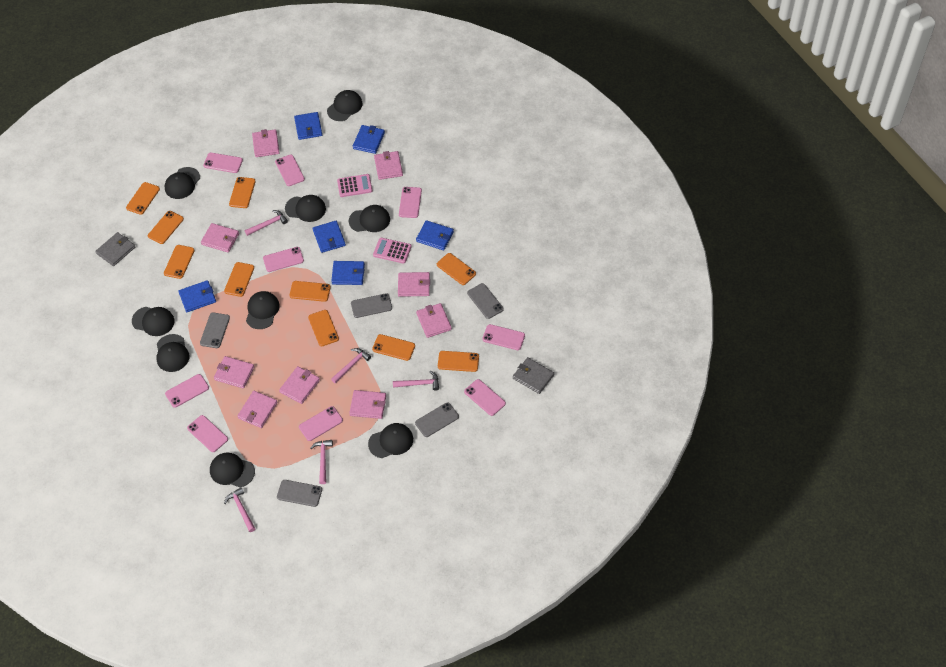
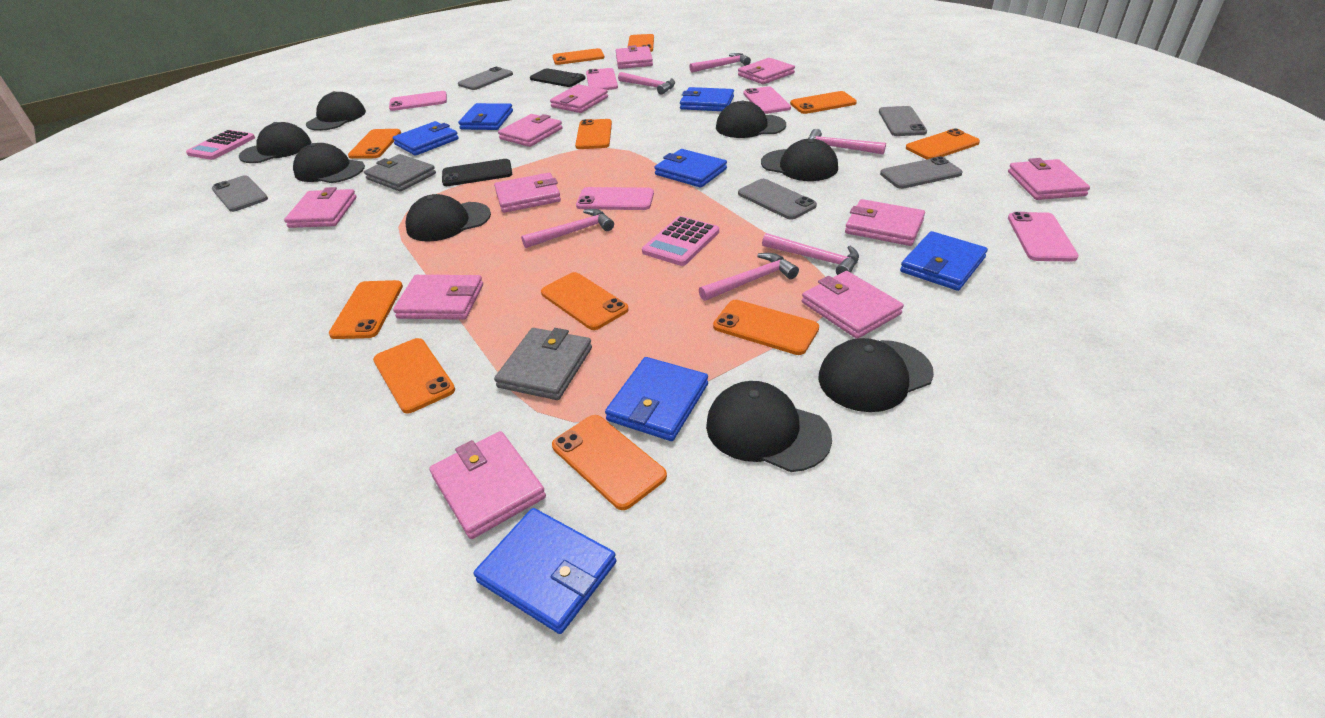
black cap: [132,307,174,336] [157,334,189,372] [164,167,200,199] [210,453,255,487] [246,291,280,329] [285,195,326,222] [327,90,362,121] [349,205,390,232] [368,423,413,458] = 9 -> [239,122,311,163] [293,143,365,183] [306,91,366,131] [405,194,491,242] [706,381,832,472] [716,101,786,138] [761,139,838,181] [818,338,934,412] = 8
black phone: none = 0 -> [442,159,512,186] [530,68,586,87] = 2
blue wallet: [178,280,216,312] [294,112,322,140] [313,221,346,253] [331,261,365,285] [353,125,385,154] [416,220,454,250] = 6 -> [392,121,459,156] [458,103,513,130] [474,508,616,634] [605,357,708,441] [654,149,727,188] [680,87,734,111] [900,231,988,291] = 7
orange phone: [126,182,160,215] [148,211,184,244] [164,245,195,279] [224,262,254,297] [229,177,256,208] [289,281,331,302] [308,310,339,346] [372,334,415,361] [437,253,476,285] [438,351,479,372] = 10 -> [329,280,403,339] [348,129,401,159] [373,338,455,414] [541,272,629,330] [552,415,667,510] [553,48,605,65] [575,119,612,149] [628,34,654,52] [713,300,819,355] [790,91,857,114] [906,128,980,159] = 11
pink hammer: [224,487,255,532] [245,210,288,236] [311,440,333,484] [331,348,371,383] [393,371,439,391] = 5 -> [521,209,614,248] [618,72,675,95] [689,53,751,73] [699,253,799,301] [762,233,859,275] [808,129,886,155] = 6
pink phone: [165,374,209,408] [187,415,228,452] [203,153,243,173] [263,247,304,272] [275,154,305,186] [299,406,343,441] [399,187,422,218] [464,379,506,416] [482,324,525,350] = 9 -> [389,91,447,111] [576,187,654,210] [586,68,618,90] [743,86,791,114] [1008,212,1079,261] = 5
pink wallet: [201,223,239,253] [214,356,254,389] [237,391,278,428] [252,129,280,157] [279,366,320,404] [349,390,386,419] [374,151,403,180] [398,272,430,297] [416,303,452,338] = 9 -> [284,187,357,228] [393,275,483,320] [429,431,546,539] [494,173,561,213] [498,114,563,147] [550,84,608,113] [616,45,653,69] [738,58,795,84] [802,271,904,339] [845,199,925,246] [1008,158,1090,200] = 11

